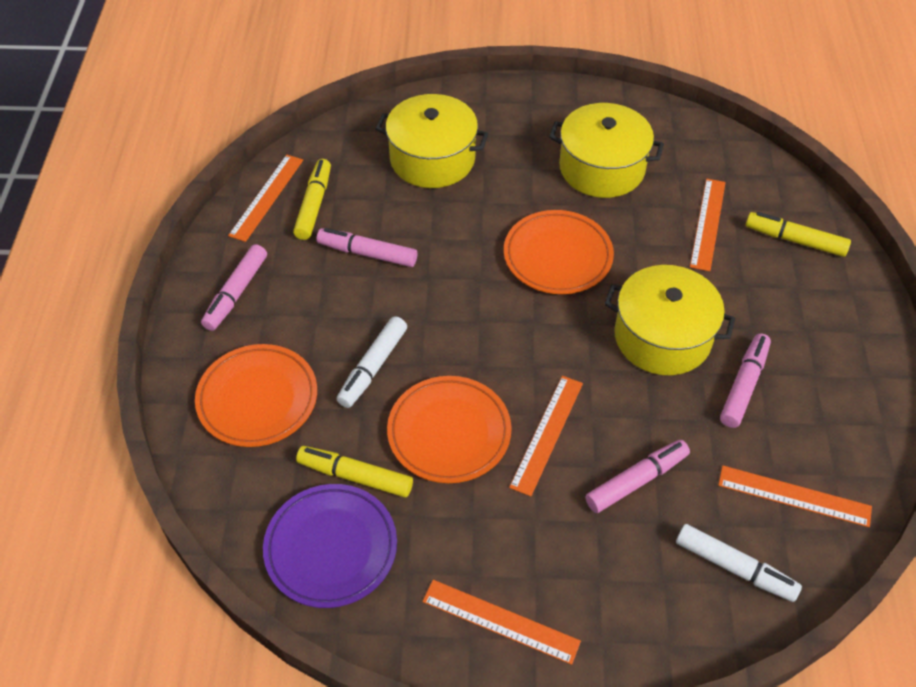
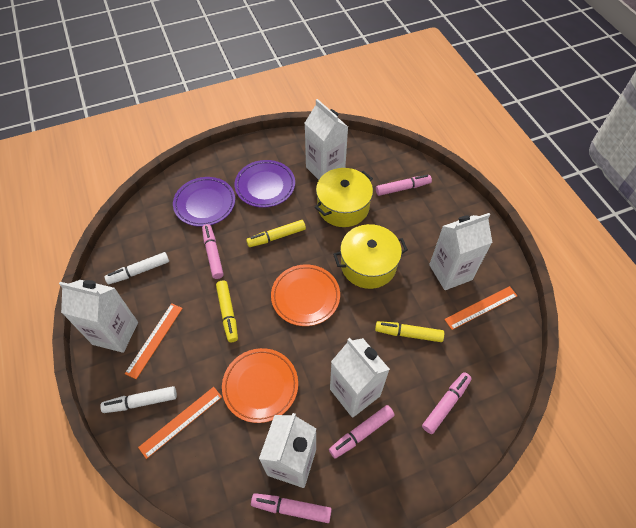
orange plate: [195,344,317,447] [387,376,512,483] [504,210,614,294] = 3 -> [222,348,298,423] [271,264,340,326] = 2
orange ruler: [228,155,303,242] [423,580,581,665] [509,376,583,496] [690,179,726,271] [718,466,872,527] = 5 -> [125,303,183,379] [138,387,222,459] [444,286,517,330] = 3
pink marker: [201,244,267,331] [317,228,417,267] [585,440,690,513] [720,334,771,428] = 4 -> [202,224,224,279] [251,493,332,523] [329,405,395,459] [376,175,432,196] [422,372,472,434] = 5
purple plate: [263,484,397,608] = 1 -> [173,177,235,227] [234,160,295,208] = 2
white carton: none = 0 -> [59,280,138,353] [259,413,316,488] [305,99,348,180] [330,338,390,418] [429,213,492,290] = 5
yellow pot: [376,94,489,188] [549,103,664,198] [605,265,735,375] = 3 -> [315,168,373,227] [333,224,408,289] = 2

